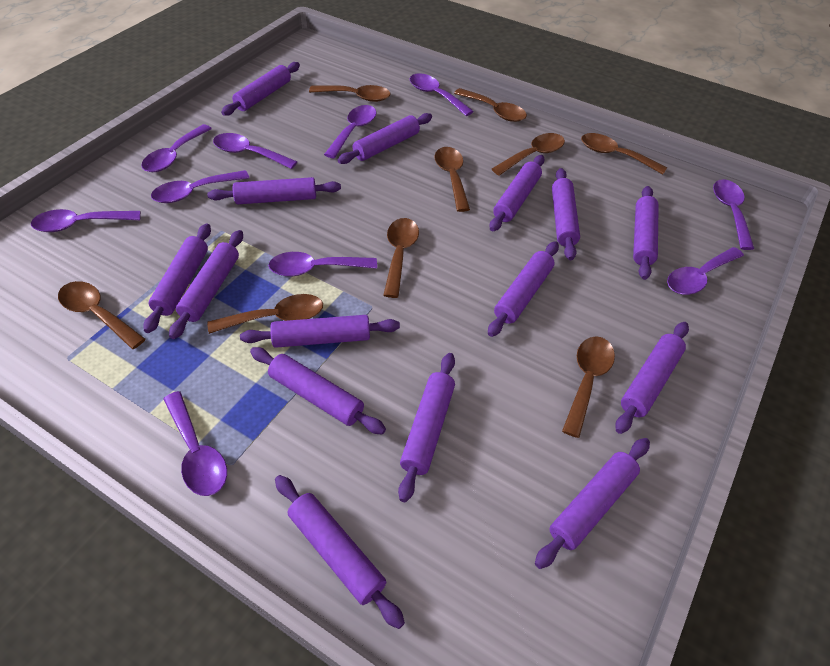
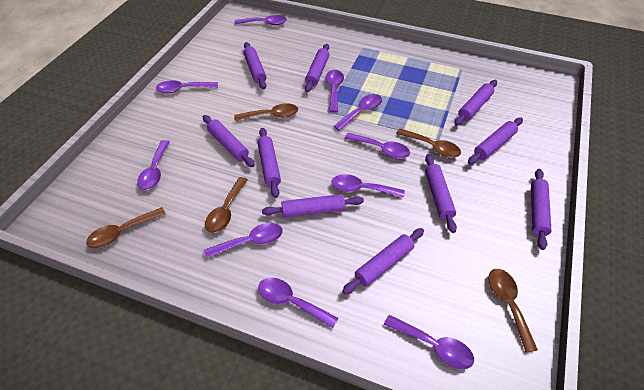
brown spoon: [58,281,145,349] [207,294,323,334] [309,85,390,102] [383,218,419,298] [434,147,470,212] [454,88,527,122] [492,133,565,176] [562,336,615,438] [581,133,667,175] = 9 -> [86,207,166,248] [205,177,248,233] [234,103,298,121] [396,128,461,158] [488,269,538,353] = 5
purple rolling pin: [143,224,211,333] [169,230,243,339] [207,177,341,204] [221,62,300,116] [240,315,400,348] [250,347,386,435] [275,475,405,629] [338,113,432,164] [398,353,455,502] [488,241,559,337] [489,155,544,231] [535,438,650,569] [552,168,580,260] [615,322,689,434] [633,186,659,280] = 15 -> [203,115,255,167] [243,42,266,89] [257,128,281,198] [262,194,364,218] [305,44,329,92] [342,228,424,294] [425,154,457,233] [454,80,497,126] [468,118,523,164] [531,169,552,250] = 10

